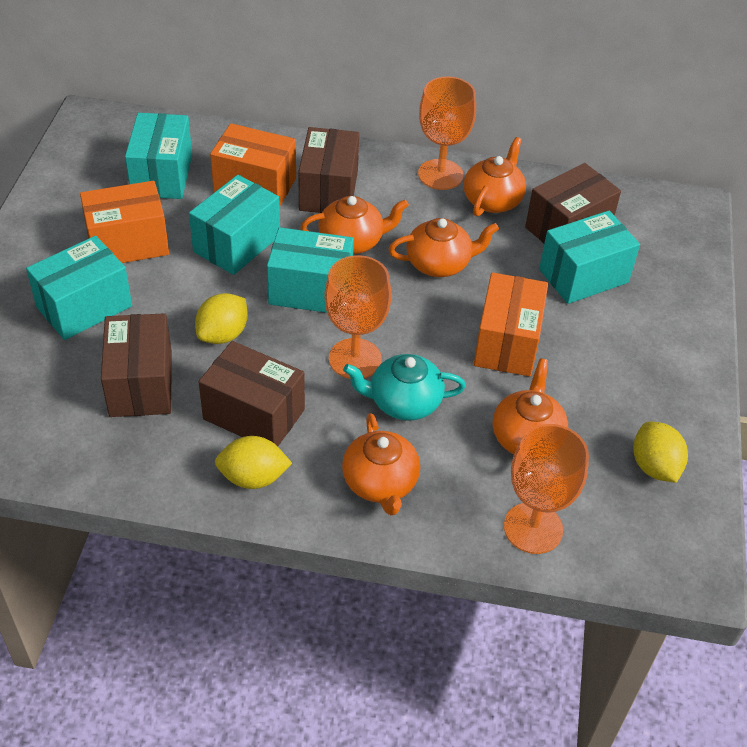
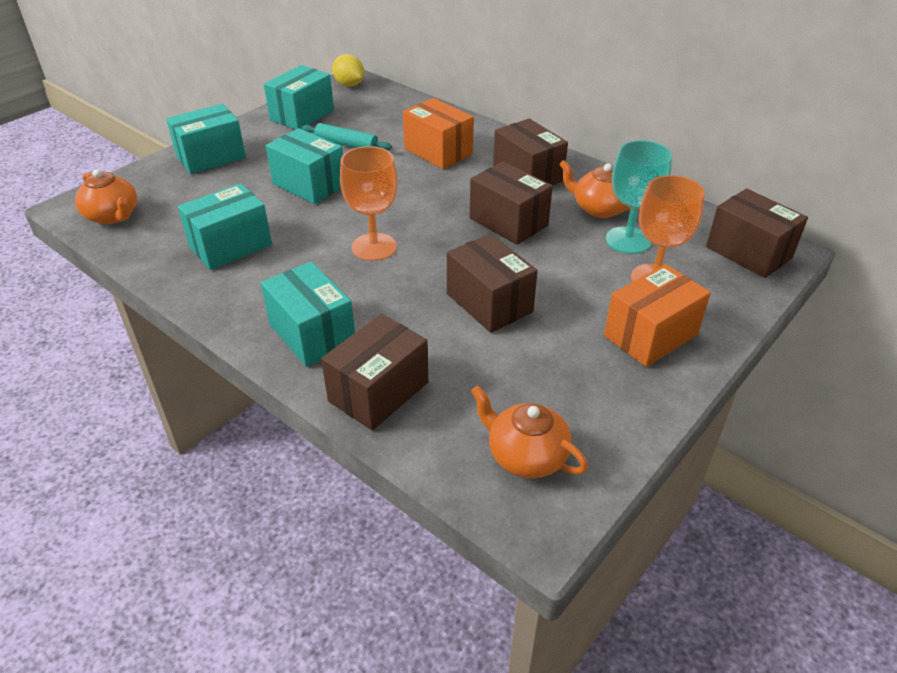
brown box: [101,313,172,417] [199,341,305,446] [298,127,359,213] [525,163,621,243] = 4 -> [321,314,428,430] [447,234,538,333] [470,161,553,245] [493,119,568,185] [706,189,808,278] = 5
orange box: [80,181,169,263] [210,123,296,206] [474,272,548,376] = 3 -> [403,98,474,169] [604,264,711,367] = 2
orange goblet: [324,255,391,379] [418,76,476,190] [504,424,589,554] = 3 -> [340,146,398,261] [631,175,705,282] = 2
orange teapot: [300,196,409,254] [342,413,420,515] [389,218,499,277] [464,137,526,217] [493,358,568,454] = 5 -> [75,169,137,224] [471,385,588,478] [559,160,640,218] = 3
turquoise goblet: none = 0 -> [606,140,672,254] = 1
turquoise rolling pin: none = 0 -> [302,123,392,150] = 1
turquoise teapot: [343,354,466,421] = 1 -> none = 0
yellow lemon: [195,293,248,344] [215,436,292,489] [633,421,688,483] = 3 -> [332,54,364,87] = 1

